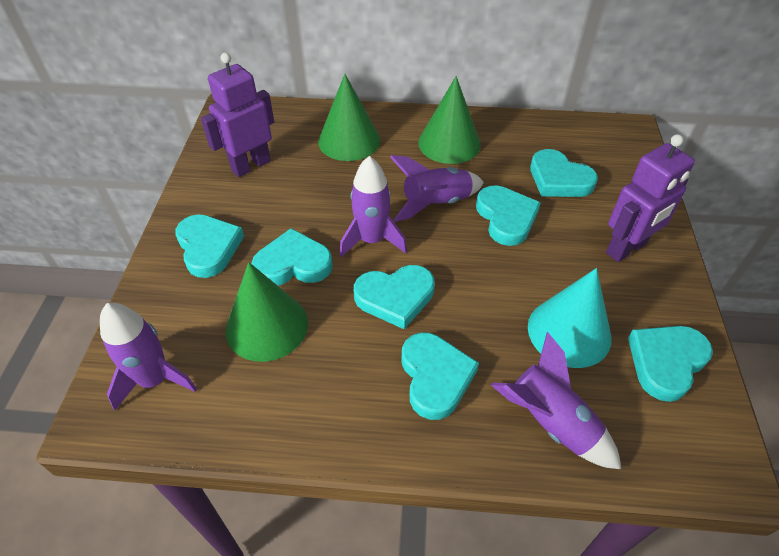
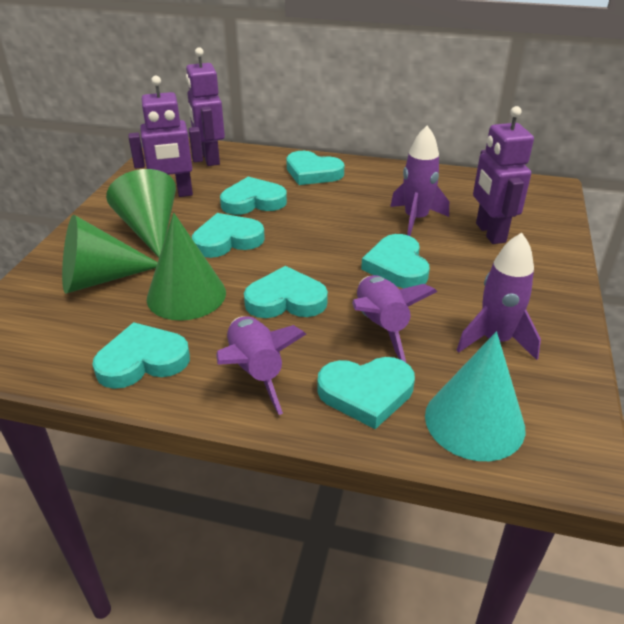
purple robot: [201,52,274,177] [606,134,695,262] = 2 -> [128,76,203,197] [186,47,225,166] [473,106,534,244] = 3

